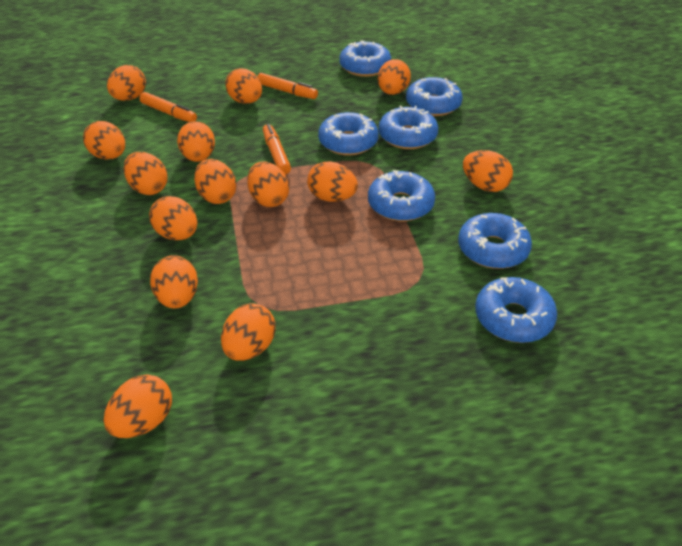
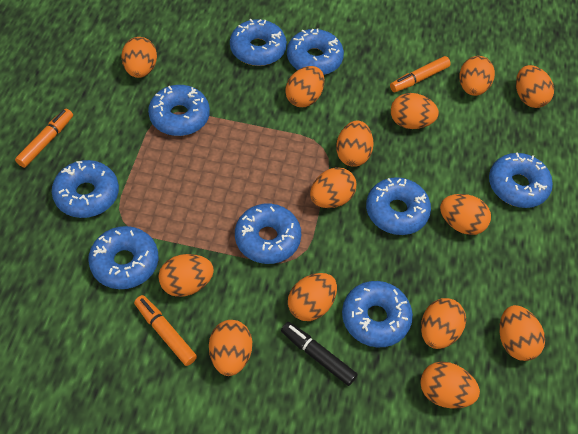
black marker: none = 0 -> [281,322,357,386] = 1
blue donut: [318,112,379,155] [339,40,391,77] [368,170,435,221] [378,106,438,149] [406,77,463,116] [458,213,532,269] [475,277,557,343] = 7 -> [52,160,119,218] [88,226,158,289] [148,85,210,136] [230,19,287,66] [235,204,301,264] [287,28,344,75] [342,281,413,347] [366,177,431,235] [489,153,553,208] = 9

